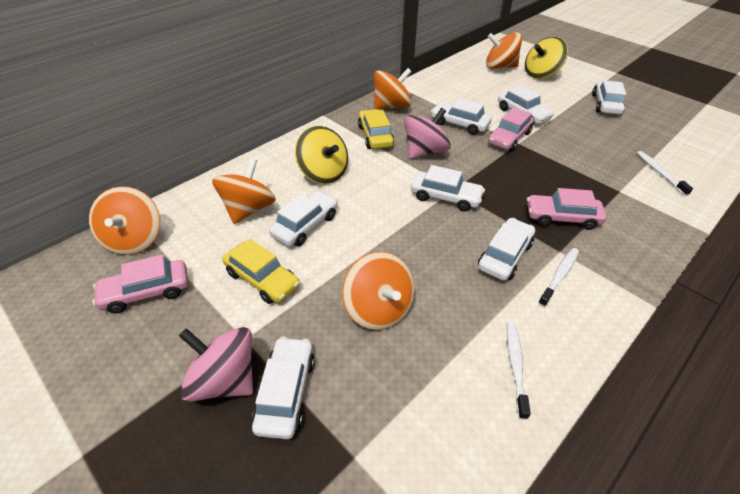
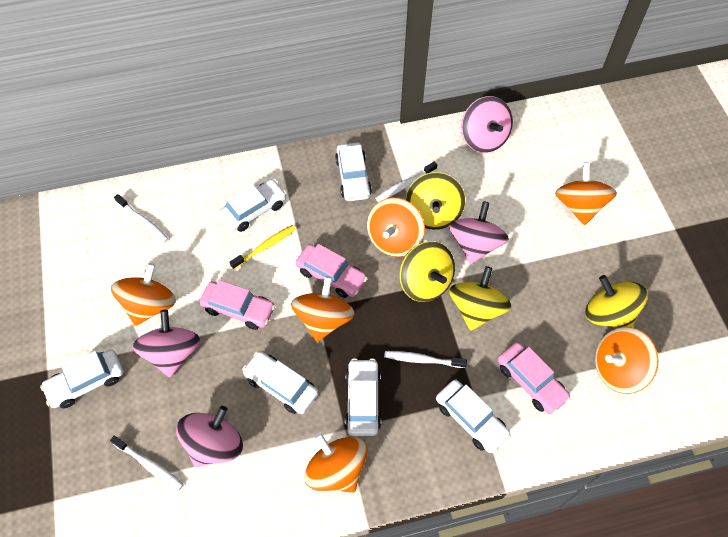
orange spinning top: [89,186,160,255] [212,158,276,224] [342,252,414,330] [374,68,412,110] [486,32,522,69] = 5 -> [111,263,176,326] [291,276,355,342] [304,433,368,493] [367,198,425,257] [555,162,617,225] [595,326,659,394] = 6
pink spinning top: [179,327,253,402] [404,108,451,159] = 2 -> [132,310,201,377] [176,406,243,467] [449,201,509,264] [461,96,513,153] = 4
white car: [252,337,315,439] [269,191,338,246] [411,165,485,211] [431,98,492,135] [478,218,535,281] [498,85,554,124] [592,80,626,115] = 7 -> [40,349,124,408] [218,179,287,232] [242,351,318,414] [335,142,372,201] [345,358,381,436] [436,379,511,453] = 6
white toothbrush: [507,322,531,420] [538,248,579,307] [637,151,693,196] = 3 -> [110,436,184,490] [114,194,169,243] [375,162,437,202] [384,351,467,368] = 4
yellow car: [222,239,300,304] [358,109,394,149] = 2 -> none = 0
yellow spinning top: [295,126,348,184] [525,37,568,79] = 2 -> [399,241,455,302] [405,172,465,230] [449,266,511,331] [585,275,648,328] = 4
yellow toothbrush: none = 0 -> [229,225,296,269] = 1

